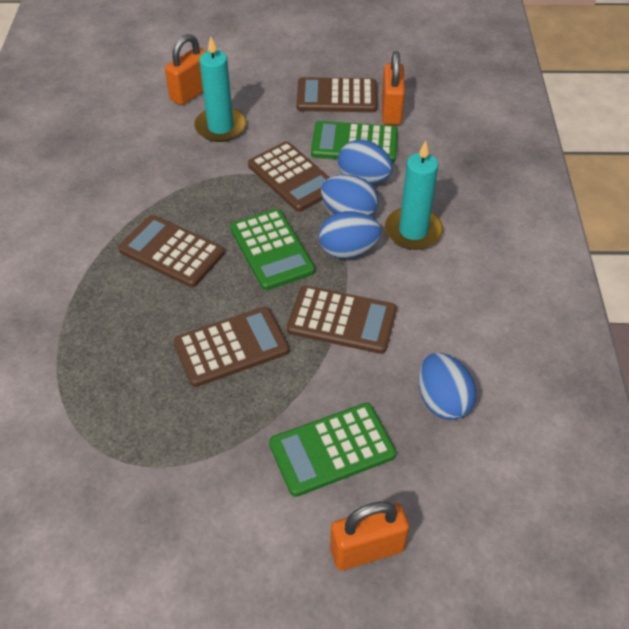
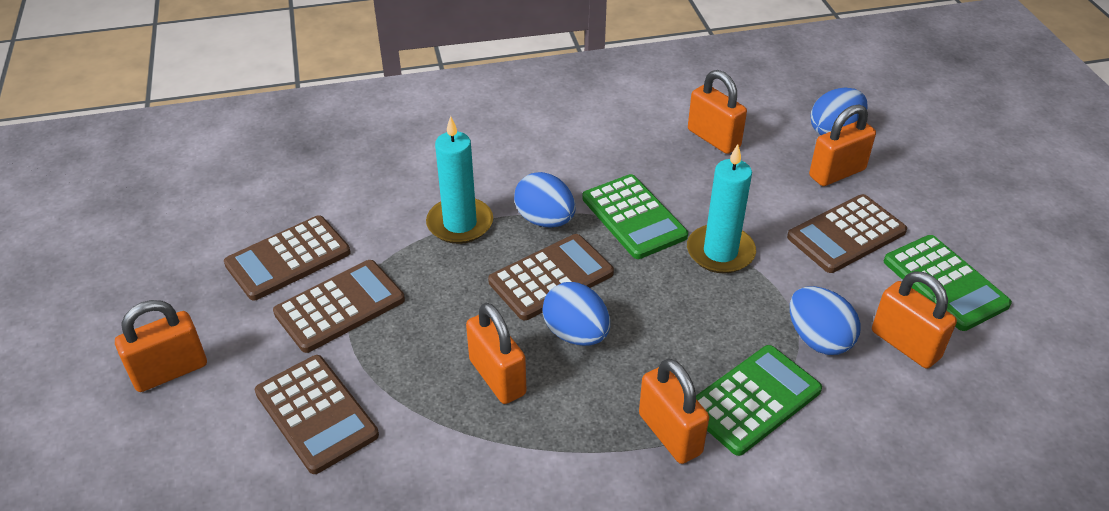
orange padlock: [165,34,207,105] [330,501,409,571] [382,51,405,125] = 3 -> [115,300,207,392] [466,303,526,404] [639,358,709,464] [688,70,747,154] [809,105,876,186] [872,271,957,369] = 6

